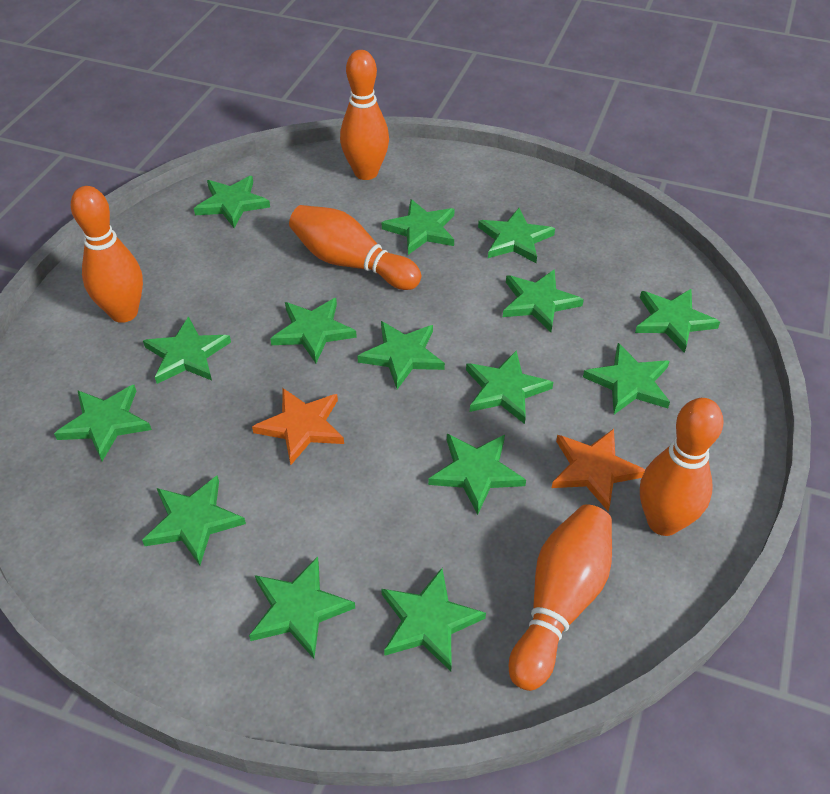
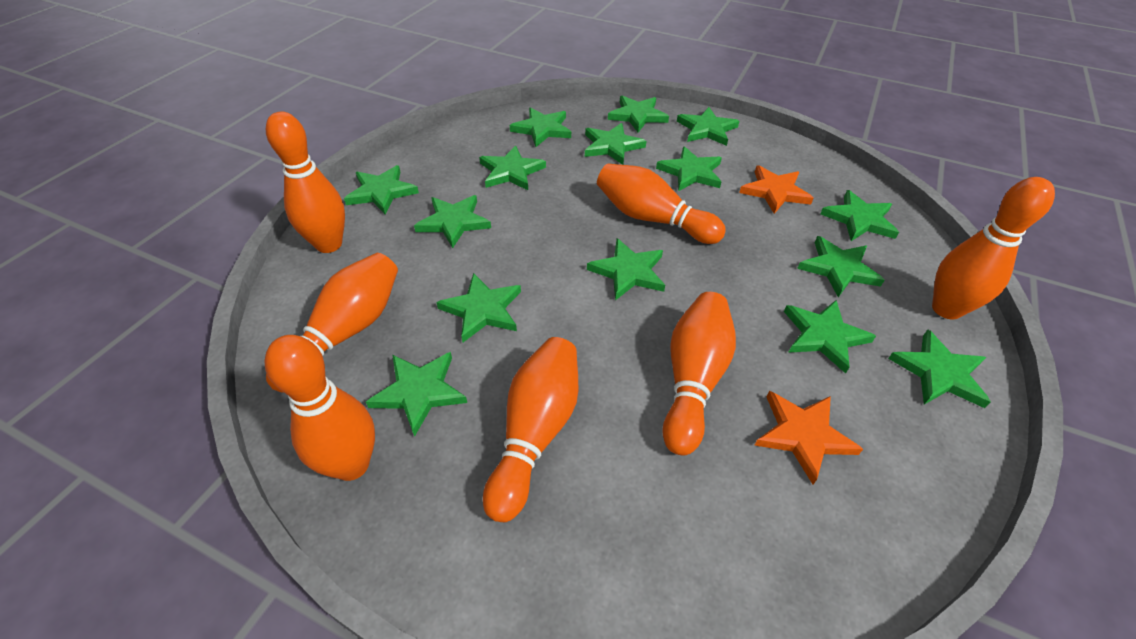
orange bowling pin: [71,186,143,323] [289,205,421,290] [340,50,389,180] [509,504,612,691] [640,398,723,536] = 5 -> [264,335,375,481] [266,112,345,253] [266,253,398,393] [483,337,578,522] [597,164,726,244] [662,292,736,456] [932,177,1055,319] = 7

